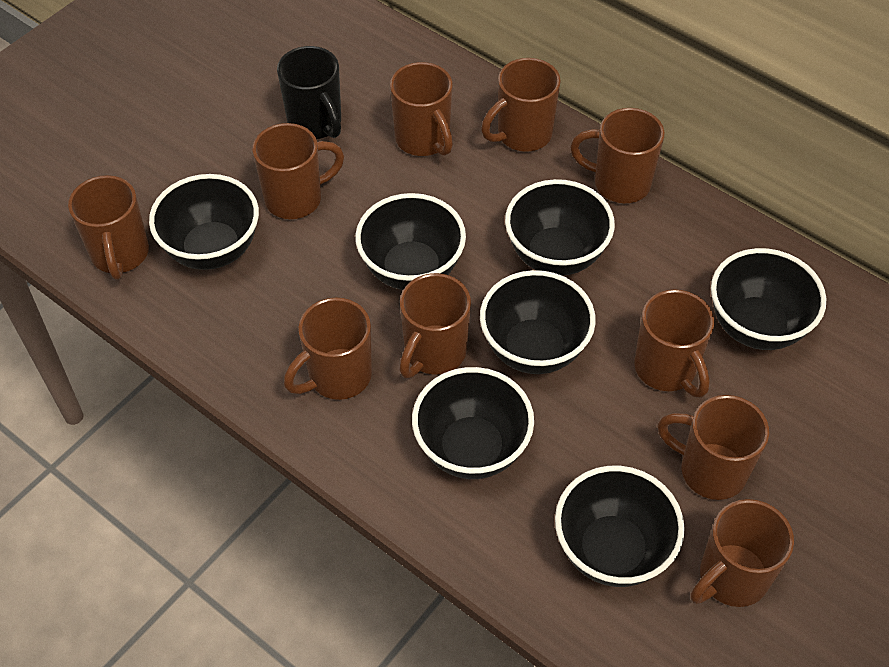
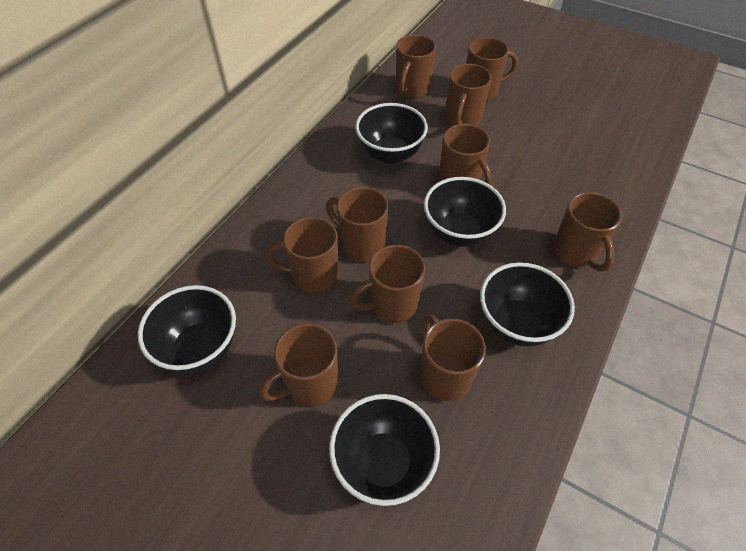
black bowl: [149,174,259,270] [355,193,466,290] [412,367,534,479] [480,270,596,374] [505,179,615,276] [555,466,685,587] [711,248,826,350] = 7 -> [138,285,236,373] [329,394,440,506] [355,103,428,164] [424,177,506,247] [480,262,575,346] = 5
black mug: [277,46,341,139] = 1 -> none = 0

